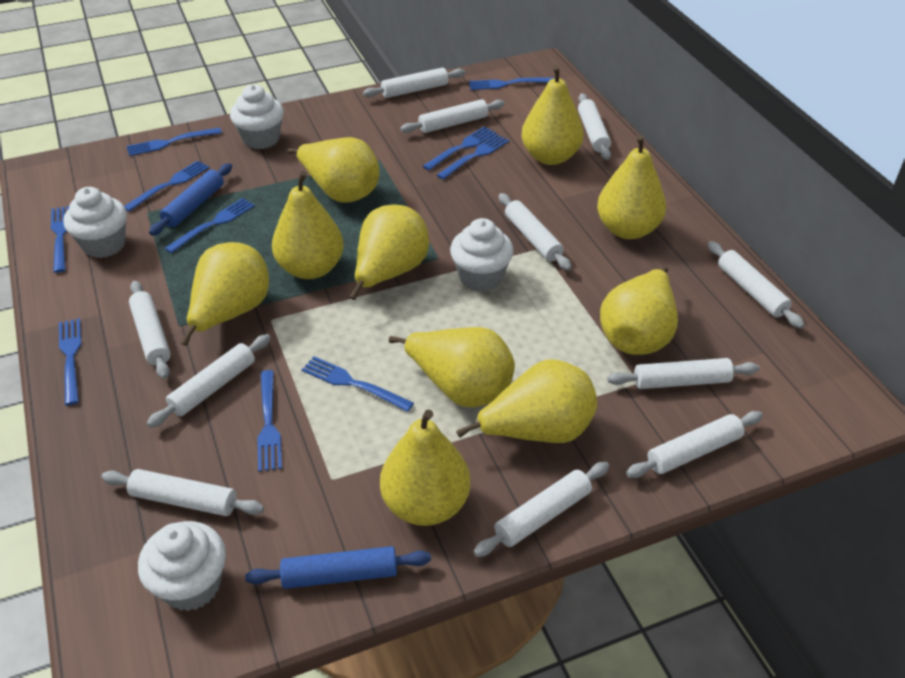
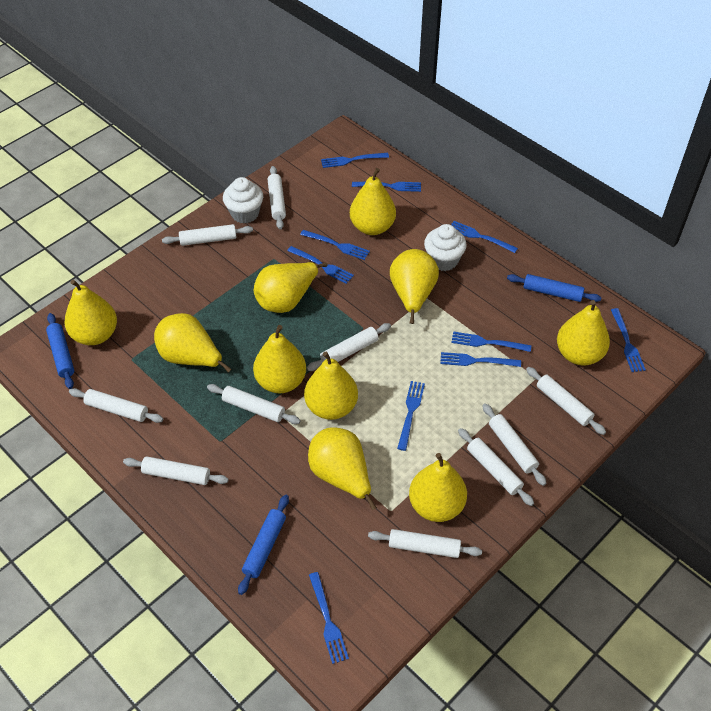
blue rolling pin: [149,163,232,236] [245,546,431,589] = 2 -> [46,313,74,389] [238,495,289,595] [507,274,602,302] = 3
white cupcake: [63,187,127,258] [138,521,226,611] [230,84,284,149] [450,218,514,292] = 4 -> [223,177,263,224] [424,224,467,271] = 2
white rolling pin: [101,469,264,516] [129,281,171,379] [147,334,271,428] [363,68,465,98] [400,99,505,133] [473,462,609,557] [499,193,572,271] [578,93,611,160] [607,358,760,389] [626,411,763,478] [708,241,805,329] = 11 -> [69,388,163,423] [123,456,229,485] [162,224,253,246] [207,384,301,424] [268,166,286,229] [307,323,391,371] [368,529,482,558] [458,428,534,506] [482,403,547,486] [526,367,606,435] = 10

